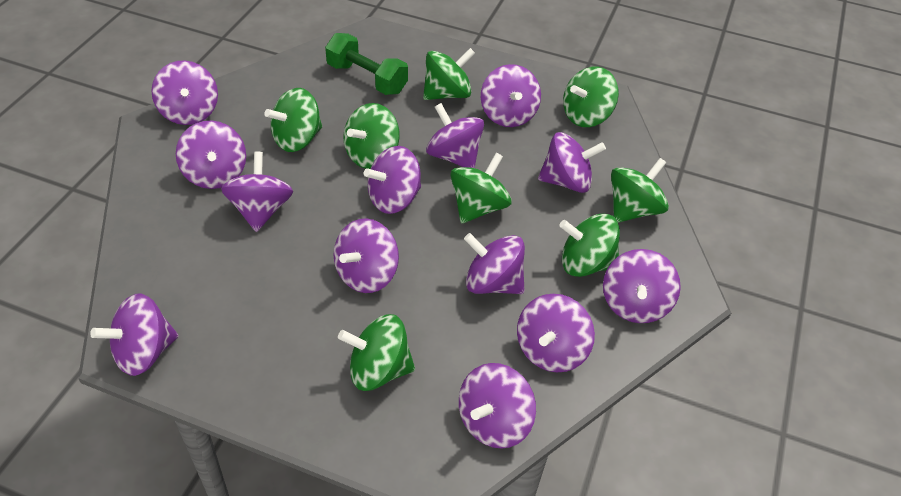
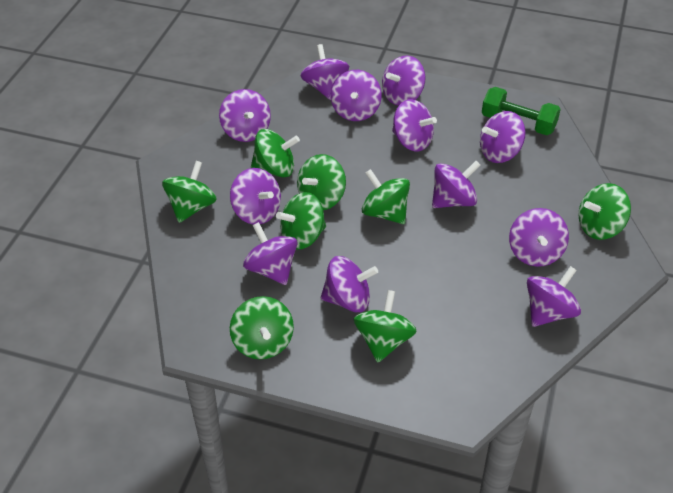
purple spinning top: [90,293,178,376] [151,61,218,125] [176,121,246,189] [221,152,293,232] [333,218,399,293] [364,146,421,214] [426,103,484,168] [459,363,536,449] [464,233,525,294] [481,64,541,127] [517,294,595,372] [538,132,606,193] [603,249,681,323] = 13 -> [219,89,271,142] [230,168,281,225] [243,222,298,285] [301,44,349,100] [320,256,378,312] [331,70,382,121] [382,56,425,106] [392,99,437,152] [432,161,480,208] [480,111,526,163] [509,208,569,267] [527,266,581,327] = 12

